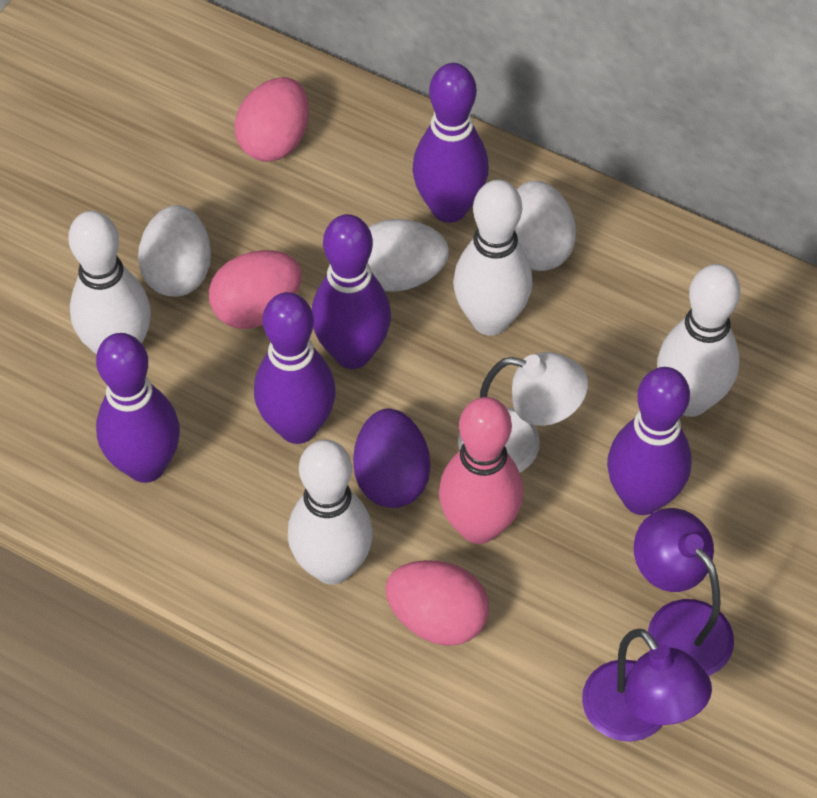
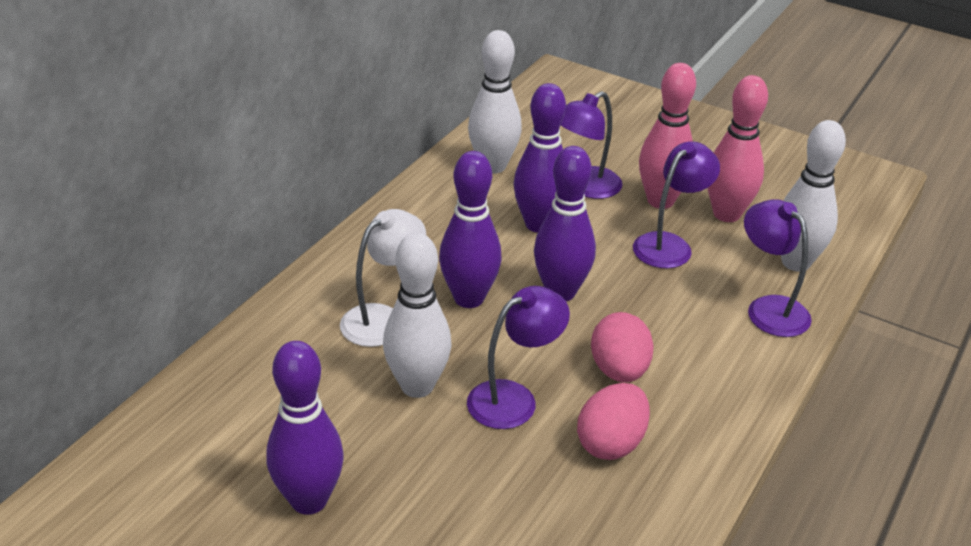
pink bowling pin: [439,397,523,544] = 1 -> [639,63,696,209] [707,75,768,222] = 2
pink egg: [209,250,302,329] [235,77,309,162] [385,560,489,646] = 3 -> [577,383,650,460] [591,312,654,383] = 2
purple bowling pin: [96,333,180,483] [254,292,336,444] [312,214,391,369] [412,63,489,223] [607,367,692,515] = 5 -> [266,341,343,515] [439,151,502,308] [513,83,566,233] [534,146,596,301] = 4
purple egg: [353,408,430,508] = 1 -> none = 0
purple lamp: [582,629,712,742] [634,508,734,676] = 2 -> [467,286,570,429] [561,91,623,199] [633,141,720,269] [744,199,812,337] = 4
white bowling pin: [68,211,151,354] [288,440,373,585] [453,180,532,336] [657,264,740,417] = 4 -> [383,233,452,398] [468,30,522,174] [781,120,846,272] = 3
white egg: [138,205,211,297] [368,219,449,292] [515,181,576,271] = 3 -> none = 0

